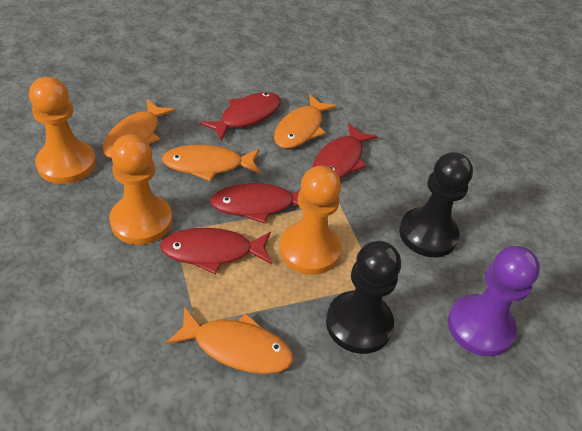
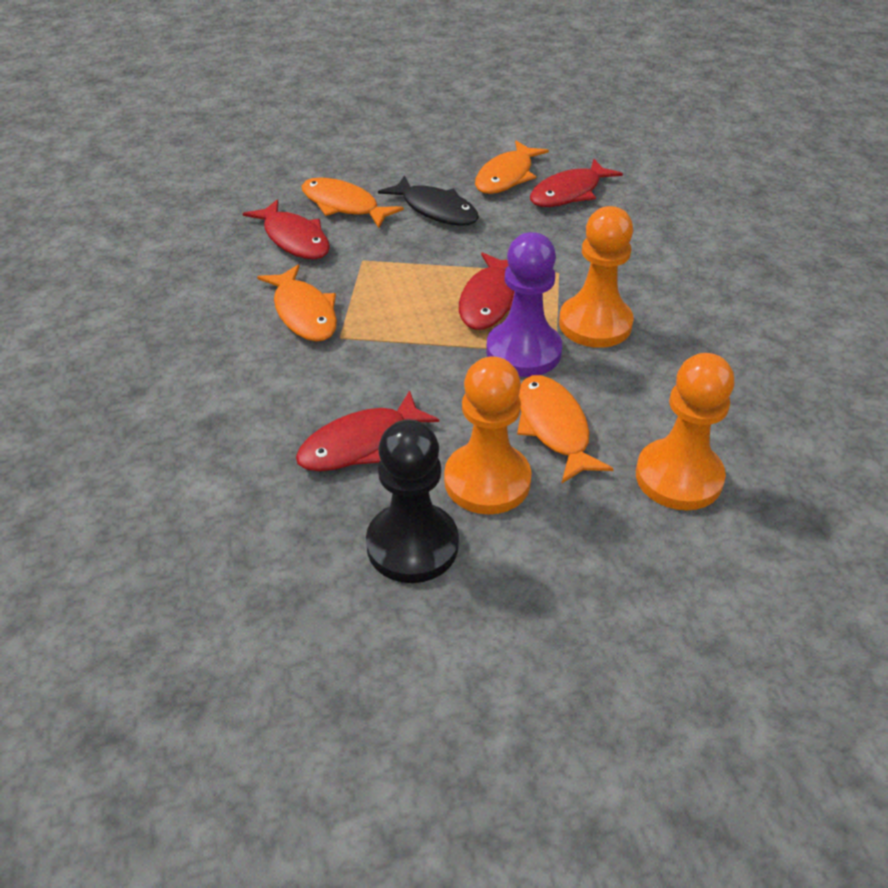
black fish: none = 0 -> [378,175,479,226] = 1
black pawn: [326,241,401,354] [399,152,473,257] = 2 -> [366,419,459,583] = 1

